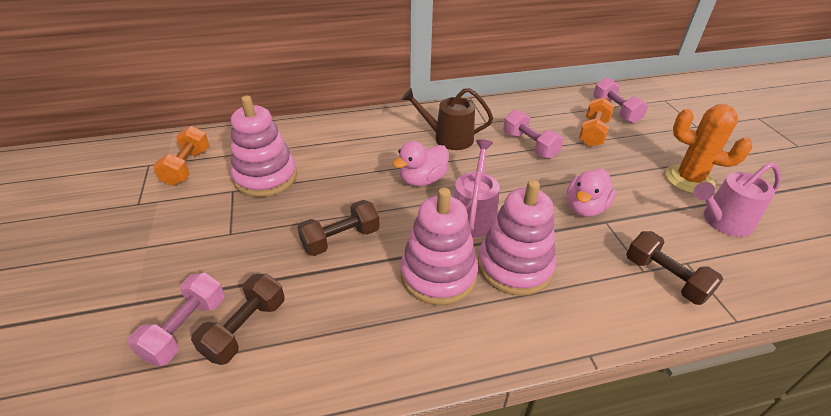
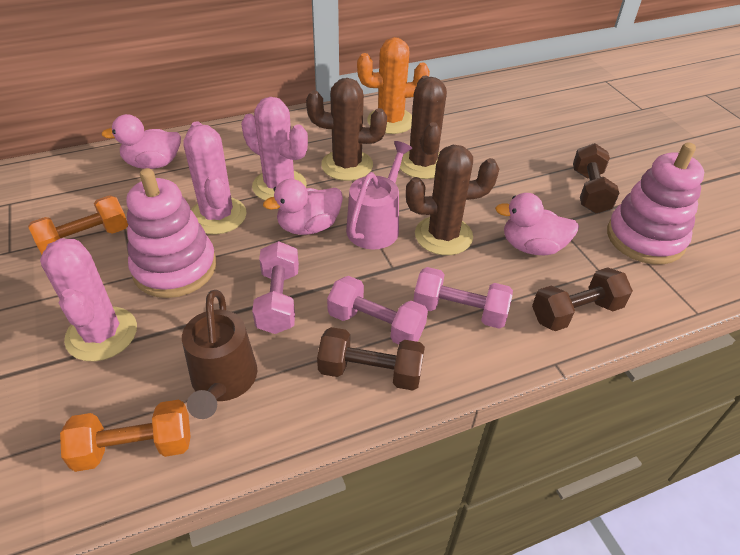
brown cactus: none = 0 -> [306,78,387,181] [400,76,447,179] [406,145,499,255] = 3
pink cactus: none = 0 -> [40,238,137,362] [184,121,247,235] [241,97,308,200] = 3
pink duck: [393,141,449,186] [567,169,616,217] = 2 -> [101,114,181,169] [263,179,343,235] [495,193,579,255] = 3
pink stacking toy: [231,95,297,197] [400,188,478,305] [478,180,556,296] = 3 -> [126,168,216,298] [607,142,704,265] = 2
pink watering can: [453,139,500,237] [694,162,781,237] = 2 -> [346,141,412,249] = 1

